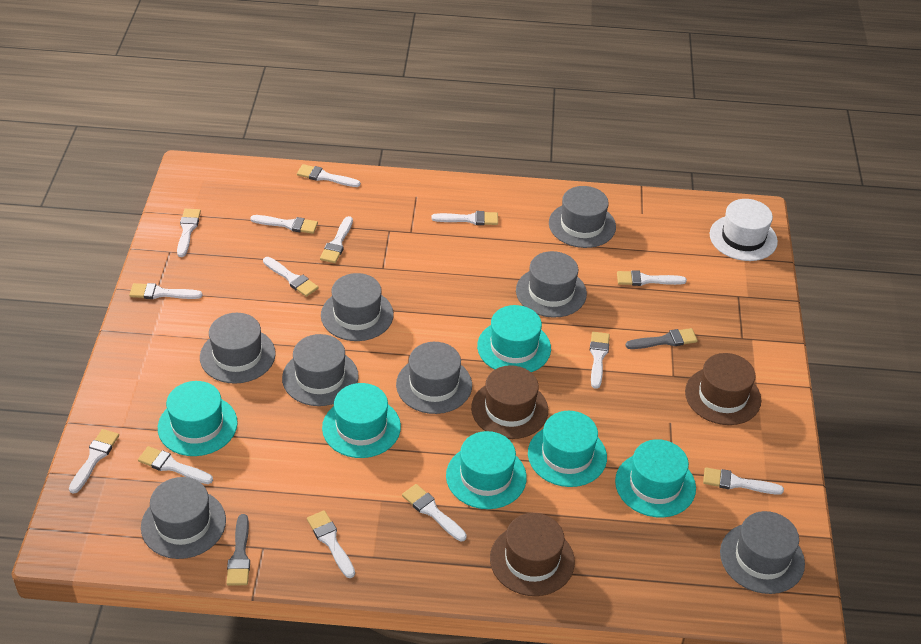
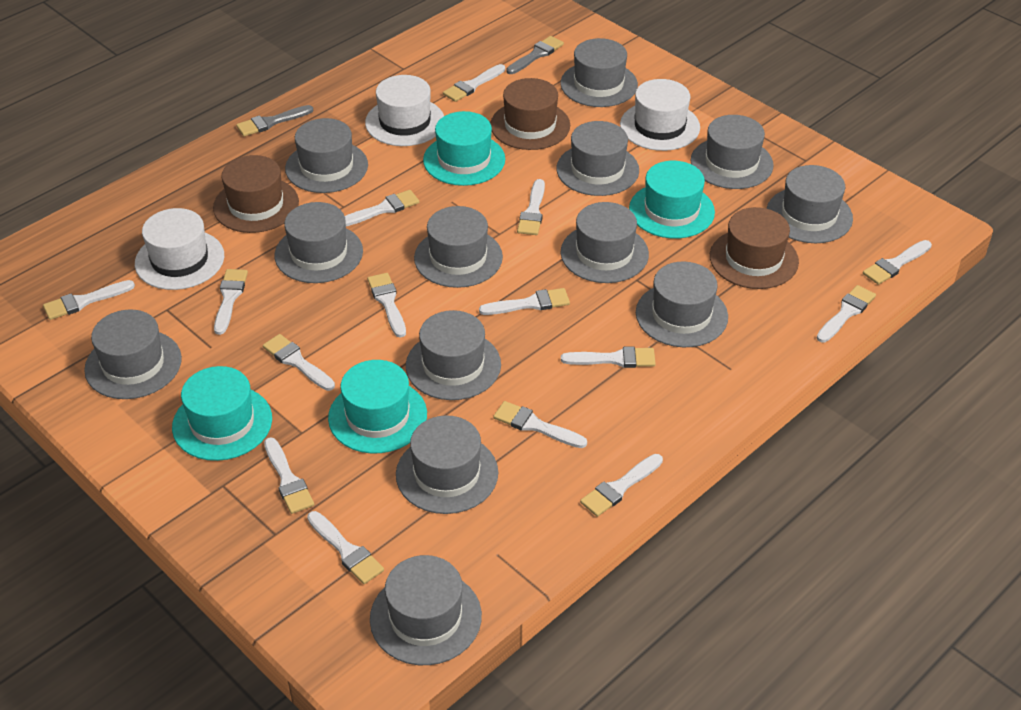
grey hat: [141,477,226,559] [200,313,276,384] [282,334,359,406] [321,273,394,341] [396,342,472,414] [516,251,587,318] [549,186,616,248] [720,511,805,594] = 8 -> [84,309,182,399] [274,202,363,283] [285,118,368,193] [370,555,482,665] [396,415,498,514] [406,310,501,400] [414,206,503,288] [556,121,639,196] [560,38,638,107] [561,202,649,283] [636,261,728,347] [691,115,774,189] [766,165,853,243] = 13
turquoise hat: [158,381,238,456] [322,383,401,458] [446,431,527,509] [477,305,551,372] [528,411,607,487] [615,439,696,518] = 6 -> [172,366,272,461] [328,360,427,453] [423,111,505,186] [629,161,715,239] = 4
white brush: [69,429,119,494] [129,283,202,299] [138,446,213,484] [177,209,201,257] [250,215,318,234] [263,257,319,297] [297,164,361,187] [307,510,355,578] [320,216,353,263] [402,484,467,541] [432,211,498,225] [590,332,610,389] [617,270,687,286] [703,467,784,495] = 14 -> [43,280,135,320] [214,269,248,335] [263,334,335,391] [264,437,314,514] [307,511,384,584] [345,190,419,226] [367,273,406,338] [443,64,505,102] [479,288,570,315] [493,401,587,448] [517,179,545,235] [561,347,656,368] [580,454,663,517] [817,285,876,342] [863,240,932,285] = 15
white hat: [710,199,778,261] = 1 -> [135,208,224,290] [365,75,444,146] [620,79,700,151] = 3

